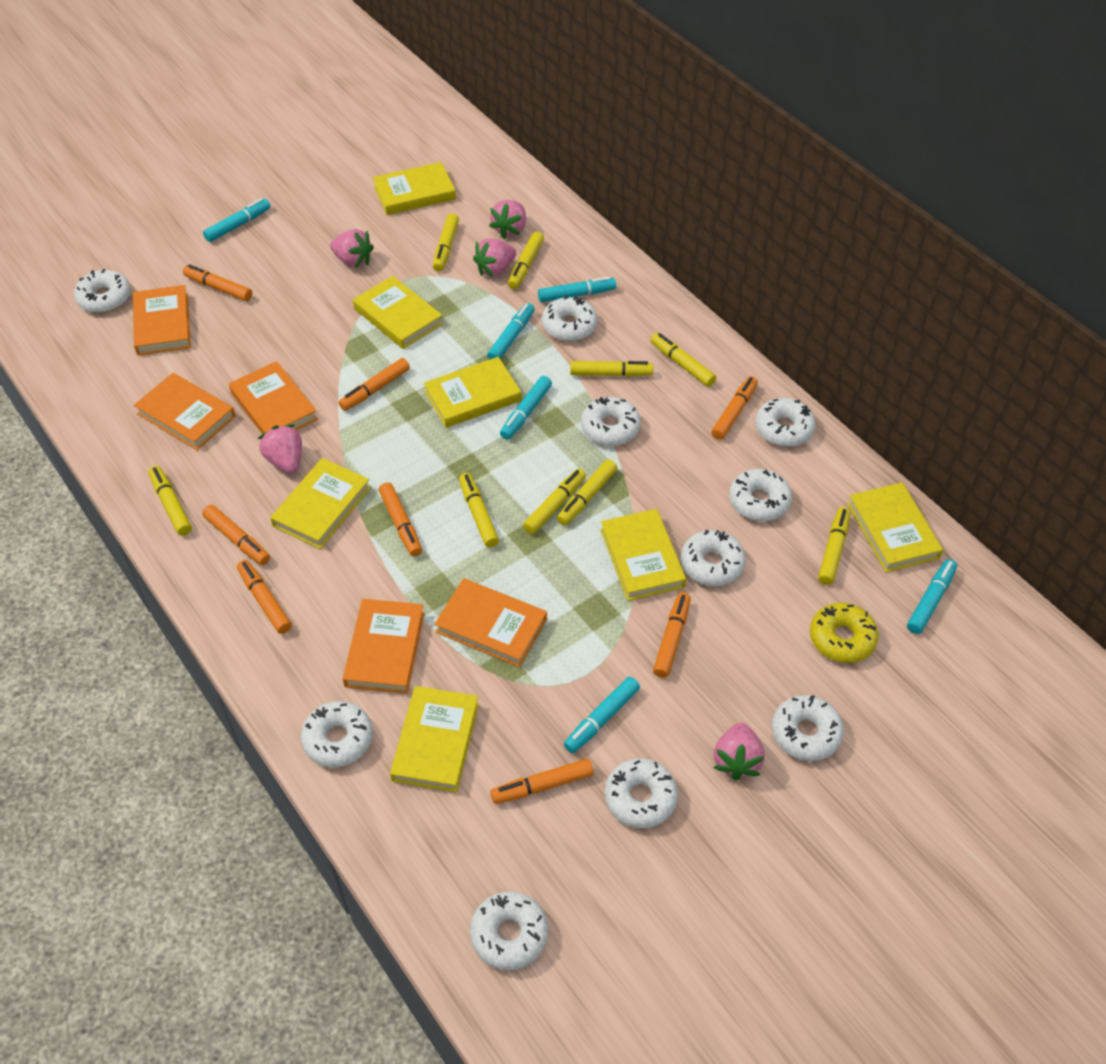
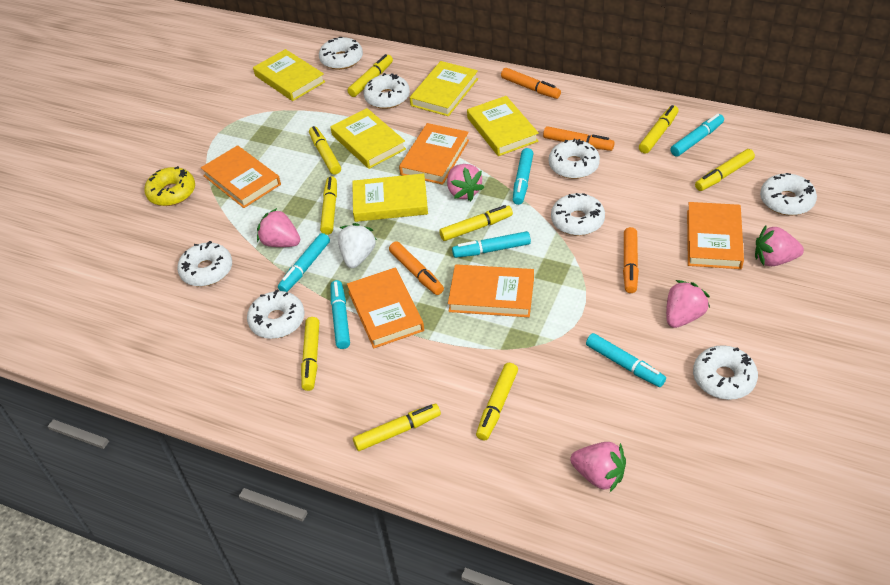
orange marker: [183,264,252,301] [202,505,270,565] [237,560,292,634] [339,358,410,411] [379,482,422,556] [490,759,594,804] [653,592,691,678] [711,376,758,440] = 8 -> [389,242,444,295] [501,68,561,99] [543,126,614,151] [623,227,639,293] = 4
white donut: [74,269,131,313] [301,701,373,767] [470,892,548,970] [542,296,597,341] [581,397,641,446] [605,758,678,828] [681,530,746,586] [729,469,792,521] [755,398,816,447] [772,695,844,761] = 10 -> [177,241,232,287] [247,290,305,339] [319,37,363,70] [364,73,410,109] [549,139,600,179] [551,193,605,236] [693,345,758,400] [760,173,817,215] = 8
white strawberry: none = 0 -> [338,223,377,268] = 1
yellow book: [270,458,371,549] [353,276,443,349] [373,162,456,215] [390,686,479,792] [424,357,521,428] [601,509,686,601] [848,482,943,572] = 7 -> [253,49,325,101] [330,108,406,169] [352,173,428,222] [410,61,478,116] [467,96,539,156] = 5

